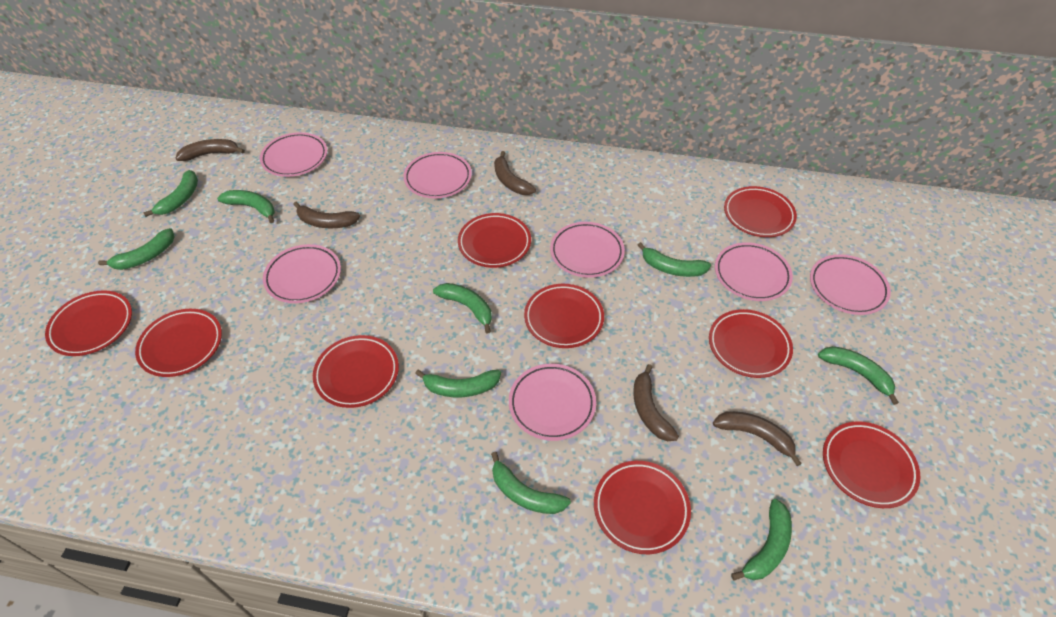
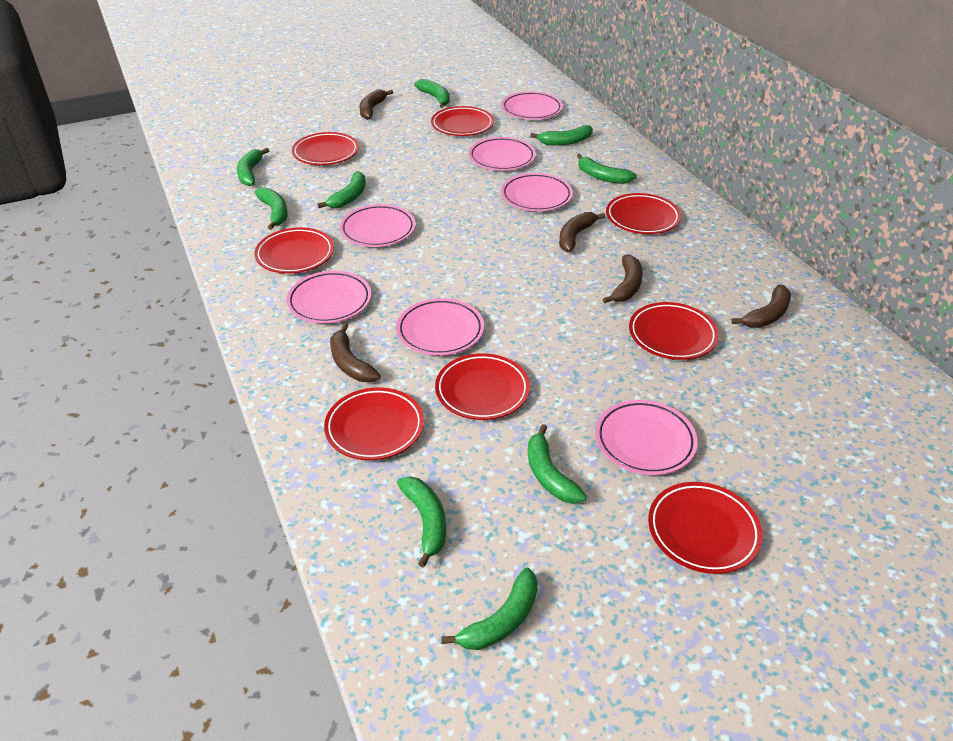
red plate: [45,290,132,356] [135,309,222,377] [313,335,399,408] [458,213,531,268] [524,284,604,348] [594,461,691,554] [709,309,793,378] [724,186,797,237] [823,421,920,508] = 9 -> [254,227,334,274] [292,132,359,165] [324,387,424,460] [431,106,494,136] [435,353,530,420] [606,193,681,234] [629,302,719,360] [648,482,763,574] = 8

